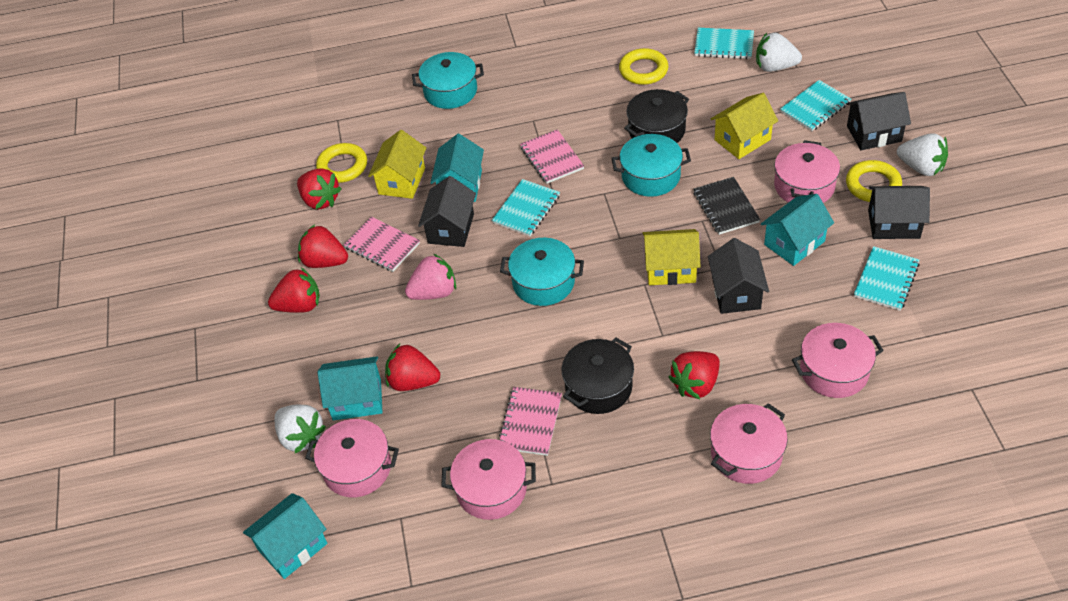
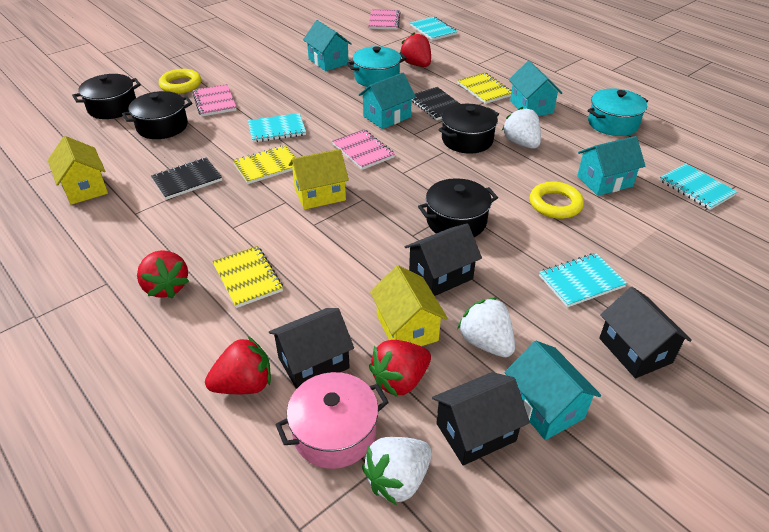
black notebook: [693,177,760,235] = 1 -> [151,158,222,200] [412,87,460,120] = 2
black pot: [562,338,634,414] [624,89,689,143] = 2 -> [72,74,141,119] [122,91,192,139] [418,178,498,237] [438,104,499,154] = 4
pink pot: [305,419,399,497] [441,439,536,520] [710,403,788,484] [774,140,840,203] [792,323,884,398] = 5 -> [275,372,389,469] = 1
pink strawberry: [405,253,456,300] = 1 -> none = 0
red strawberry: [268,268,320,313] [297,168,341,209] [298,224,348,268] [385,344,440,391] [669,351,720,399] = 5 -> [137,250,189,299] [205,337,271,394] [369,340,431,397] [400,32,431,67] = 4
turquoise house: [243,493,327,579] [317,356,383,421] [430,134,484,202] [761,194,834,266] = 4 -> [303,20,352,71] [359,72,416,129] [505,341,601,440] [509,60,562,116] [577,136,645,196] = 5
turquoise pot: [412,52,484,109] [500,238,584,306] [611,134,691,197] = 3 -> [347,46,407,87] [588,88,648,136] = 2
yellow notebook: none = 0 -> [212,246,283,308] [233,145,296,184] [457,72,512,104] = 3
yellow ring: [316,143,367,183] [619,48,669,85] [846,160,902,202] = 3 -> [159,69,201,94] [530,181,584,219] = 2

